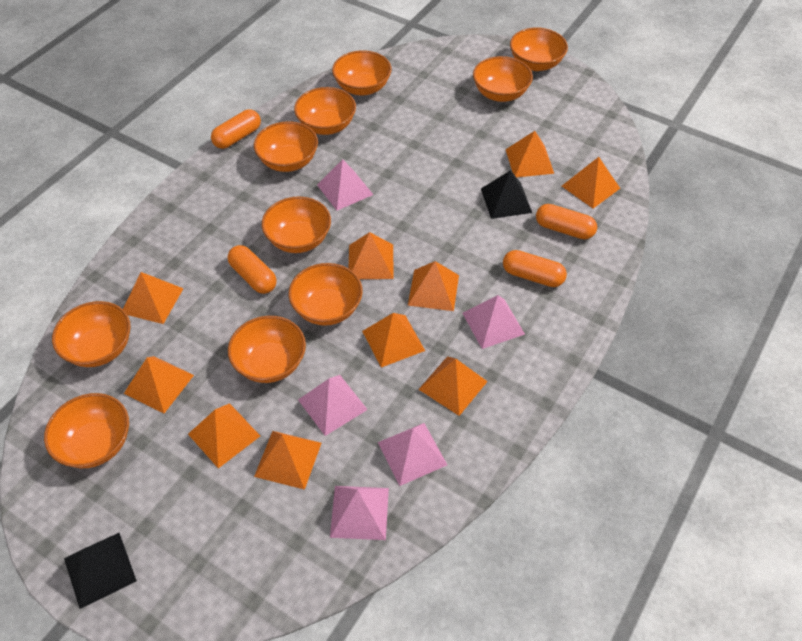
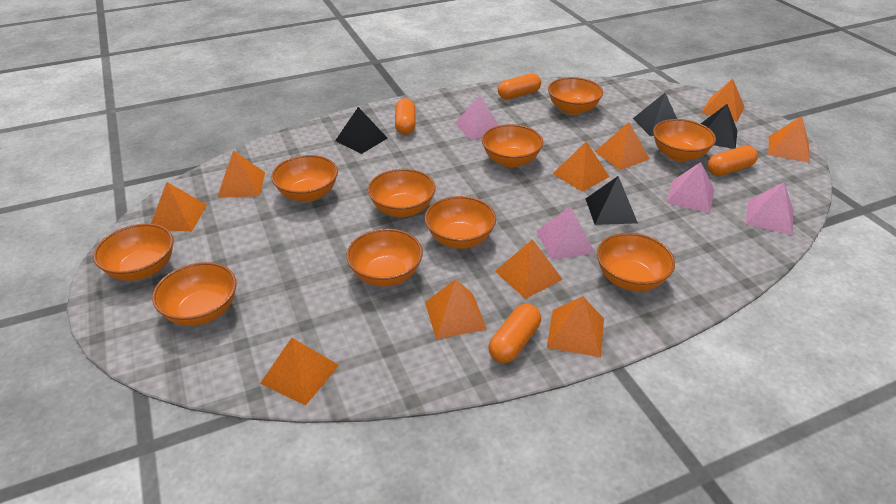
black pyramid: [64,533,137,609] [481,170,532,219] = 2 -> [335,107,387,154] [586,176,638,225] [633,93,677,136] [701,104,737,149] = 4
pink pyramid: [298,375,368,436] [317,159,373,210] [330,486,389,540] [378,423,447,486] [462,295,525,349] = 5 -> [455,96,499,140] [537,206,595,260] [666,162,714,213] [745,182,794,235] = 4

